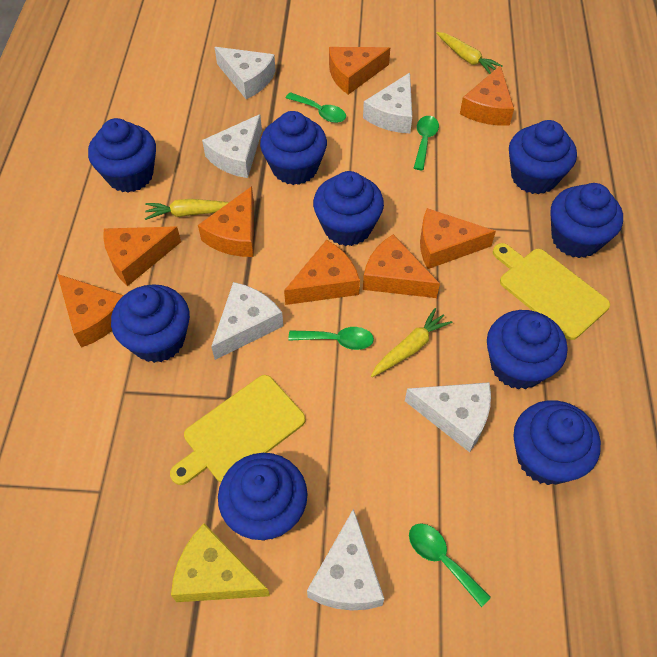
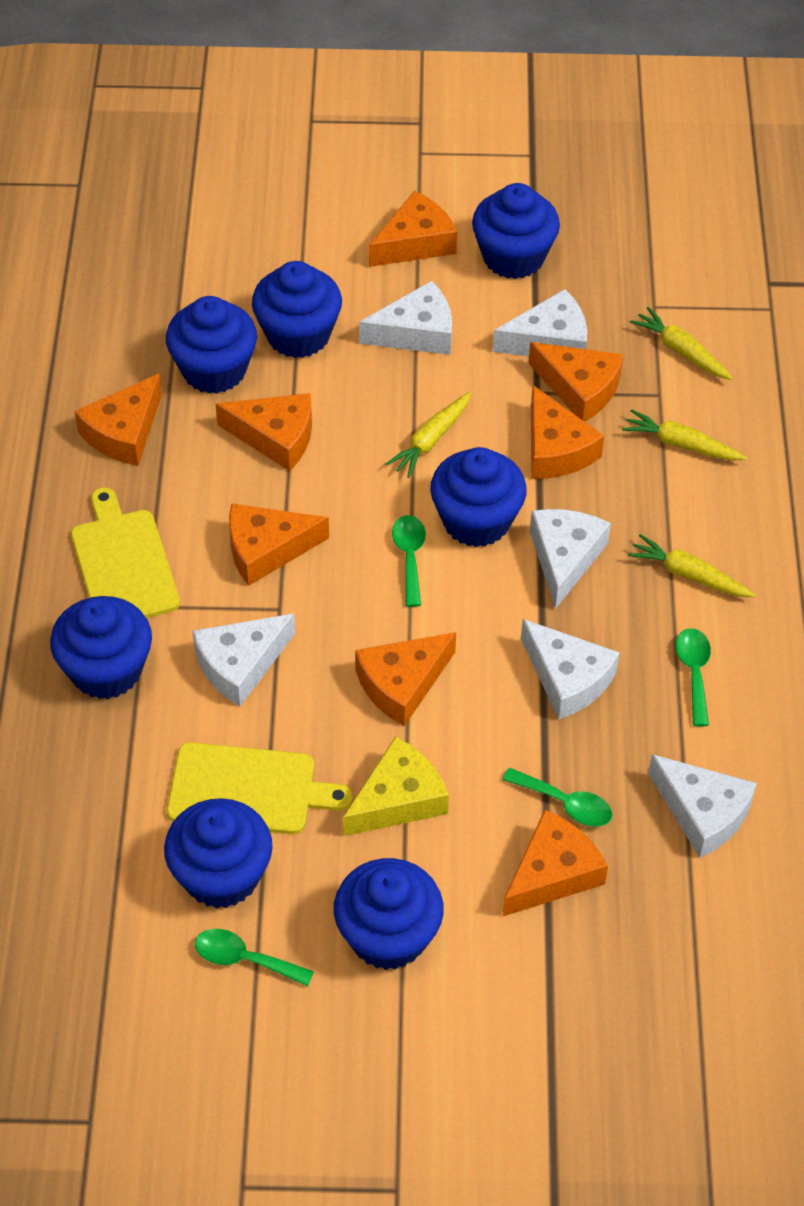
blue cupcake: [88,118,156,193] [111,284,190,363] [218,453,307,541] [260,111,327,185] [313,171,384,246] [487,310,567,389] [509,120,577,194] [513,400,601,485] [550,183,623,258] = 9 -> [50,596,152,699] [164,798,272,909] [166,296,257,394] [252,261,342,358] [334,858,444,970] [430,447,527,547] [472,183,560,279] = 7
yellow carrot: [145,199,229,220] [371,308,452,377] [436,32,503,74] = 3 -> [385,392,471,478] [622,409,747,461] [628,534,755,597] [630,307,733,380] = 4

